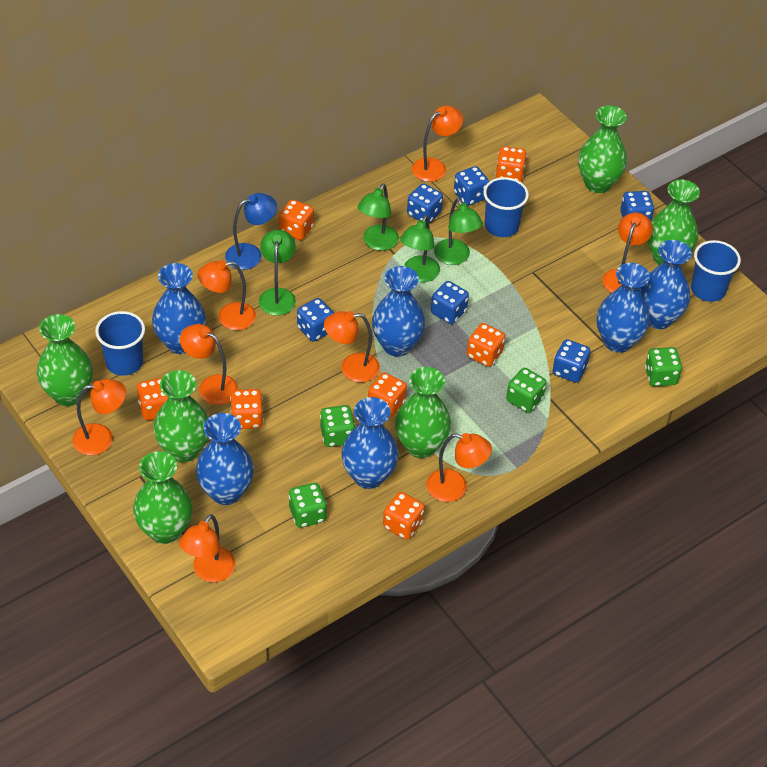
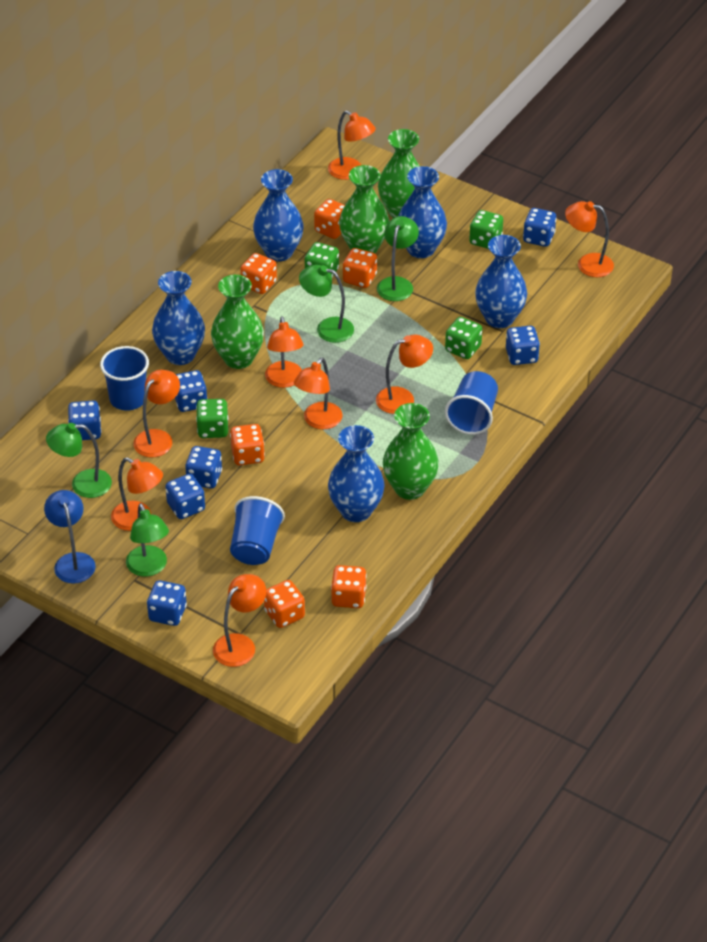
blue dice: [297,298,334,341] [407,183,443,223] [431,281,469,324] [454,166,489,206] [553,339,591,383] [620,191,654,221] = 6 -> [68,400,102,440] [147,580,187,626] [165,474,205,519] [175,370,207,412] [185,446,222,489] [506,326,540,365] [523,208,556,247] = 7
blue vase: [152,263,206,354] [196,413,254,505] [341,397,399,489] [372,266,425,357] [596,263,650,353] [639,240,692,329] = 6 -> [152,271,205,365] [253,169,303,261] [328,425,385,522] [398,166,447,258] [475,235,527,328] = 5
green vase: [37,314,93,406] [133,451,192,544] [153,370,208,462] [395,367,451,458] [578,105,627,193] [648,180,700,265] = 6 -> [211,275,264,369] [339,165,389,253] [378,129,420,218] [383,403,439,500] = 4
orange dice: [137,378,169,420] [230,389,263,429] [279,199,314,240] [368,372,407,417] [383,492,425,540] [467,323,505,367] [495,146,527,182] = 7 -> [230,424,265,465] [240,253,277,294] [264,580,305,628] [314,199,345,239] [331,565,367,608] [343,248,377,288] = 6

